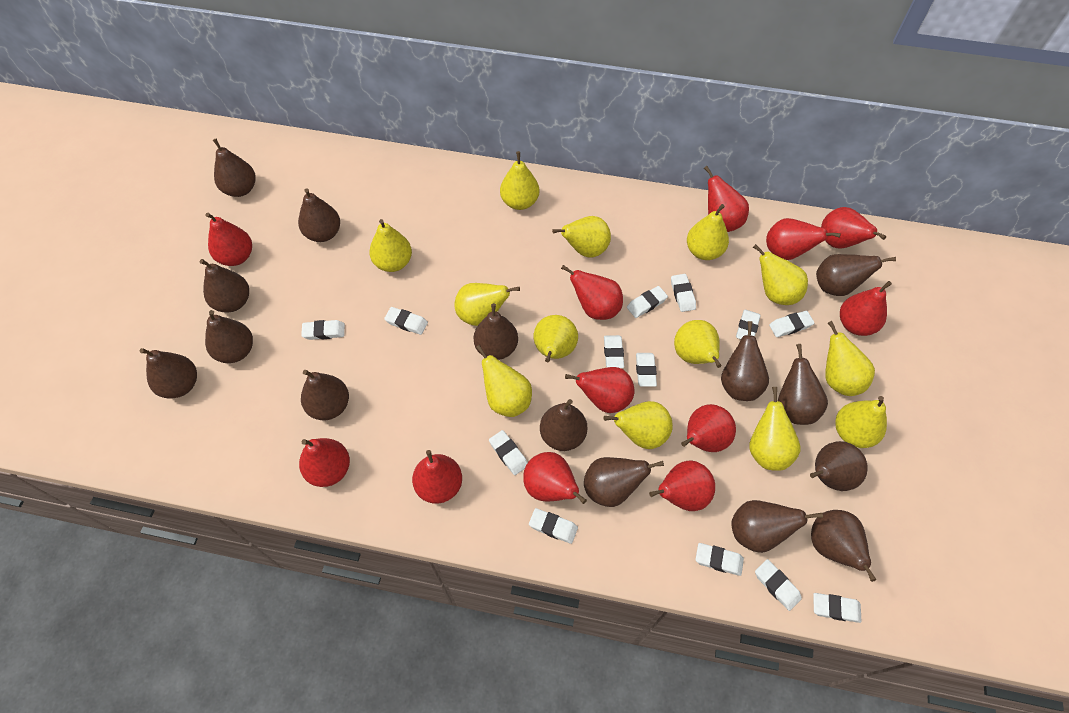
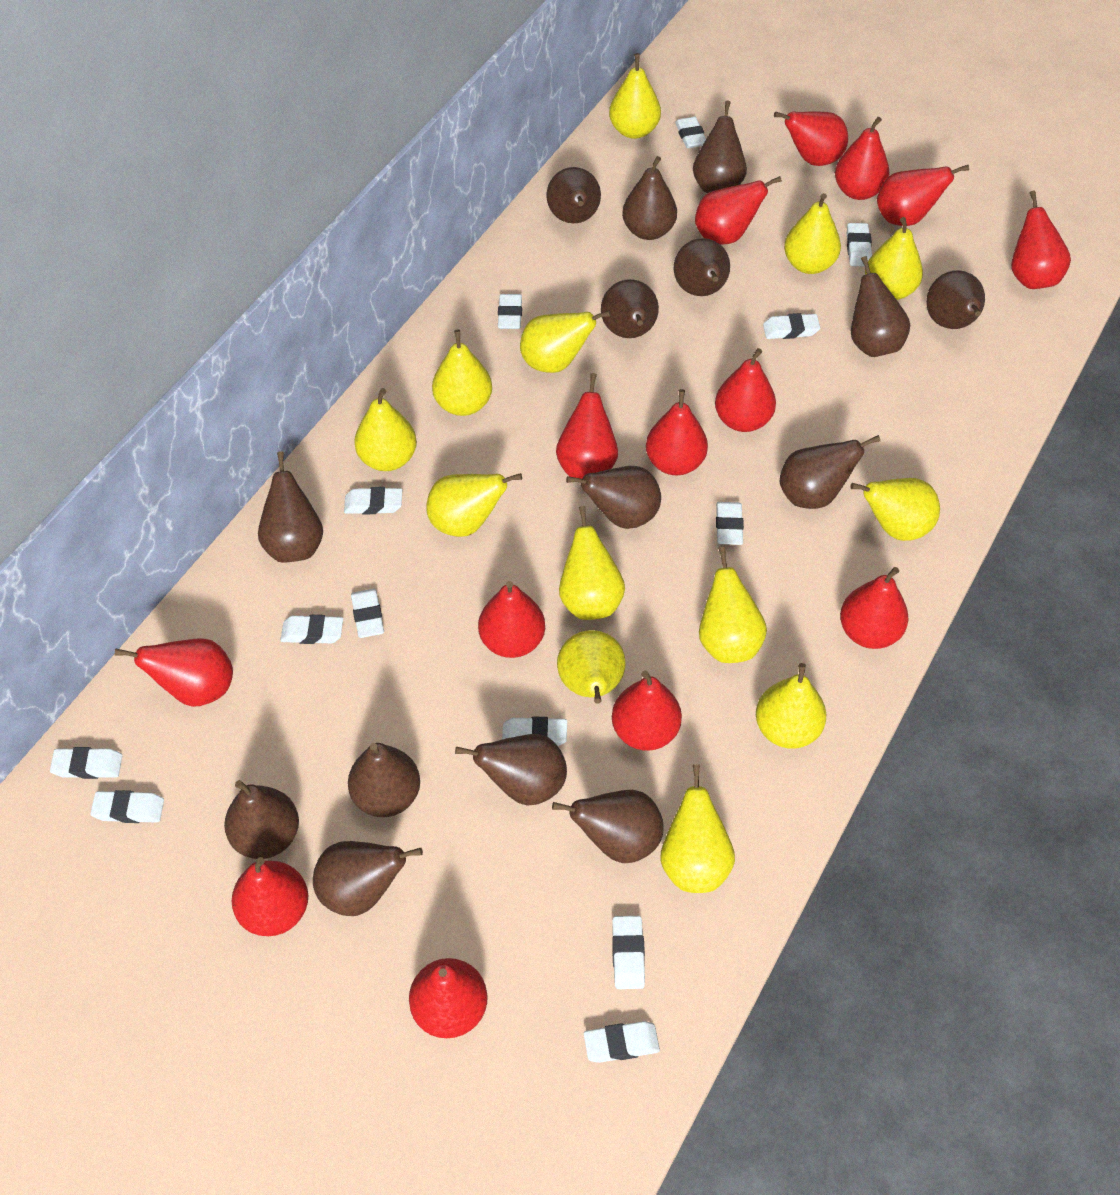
red pear: [205,213,252,266] [299,438,350,487] [412,450,462,504] [523,452,587,504] [561,265,623,320] [565,367,635,413] [649,461,715,511] [681,404,736,452] [704,166,749,232] [766,218,841,260] [821,207,886,249] [840,281,892,336] = 12 -> [115,639,233,707] [232,857,308,936] [409,958,487,1038] [478,581,545,658] [556,373,618,479] [612,671,682,751] [646,389,708,476] [695,176,782,245] [715,348,776,432] [774,111,848,166] [835,117,890,200] [840,567,908,649] [877,165,969,226] [1011,190,1071,289] = 14

